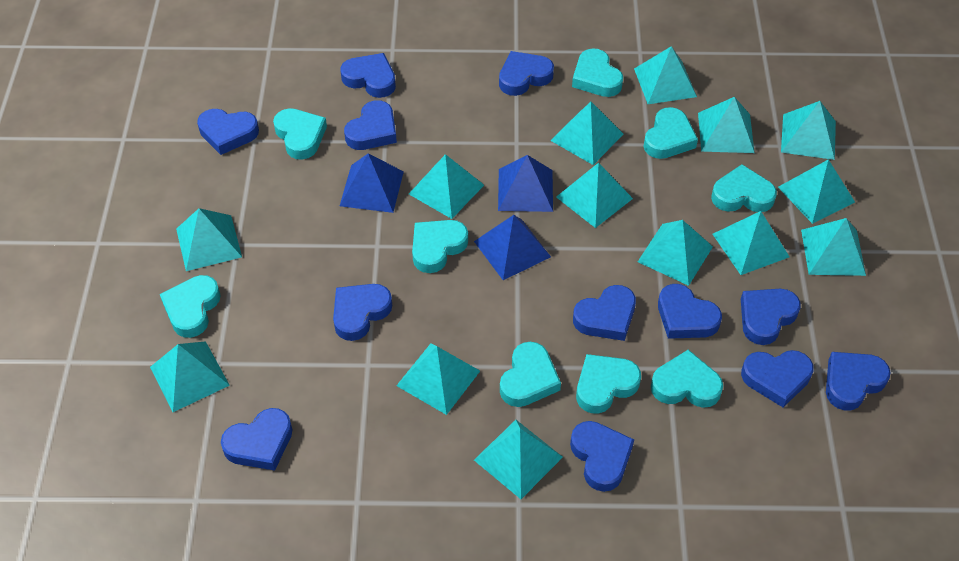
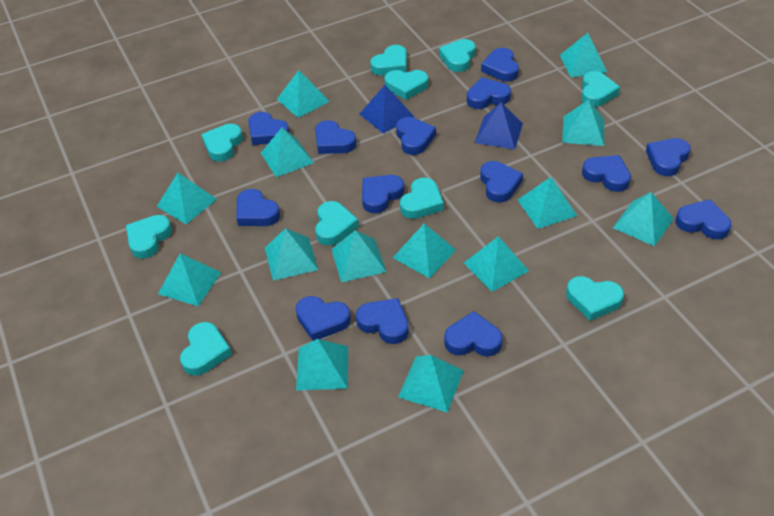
blue heart: [197,109,259,155] [221,408,293,471] [333,284,392,341] [340,53,396,98] [344,100,397,150] [499,51,554,96] [570,421,634,492] [573,285,636,341] [658,284,722,339] [741,289,801,345] [741,350,814,407] [826,352,891,410] = 12 -> [237,189,280,226] [248,112,290,145] [296,296,351,341] [315,120,356,154] [356,298,409,344] [362,175,404,213] [396,117,436,155] [444,311,503,356] [467,77,511,109] [480,161,523,202] [481,48,519,81] [582,155,631,192] [646,138,691,176] [676,199,731,240] = 14
blue pyramid: [340,153,404,213] [474,215,551,280] [498,155,553,212] = 3 -> [360,85,414,133] [475,102,523,150] = 2
turquoise heart: [160,275,221,338] [273,108,327,160] [412,220,468,273] [500,342,561,407] [572,48,623,97] [576,354,641,414] [643,107,698,159] [651,349,723,408] [711,164,777,212] = 9 -> [126,215,172,259] [180,322,232,376] [201,124,243,162] [315,201,359,246] [370,45,407,75] [384,70,428,100] [400,178,444,219] [439,39,476,72] [566,276,624,321] [581,71,620,107] = 10

